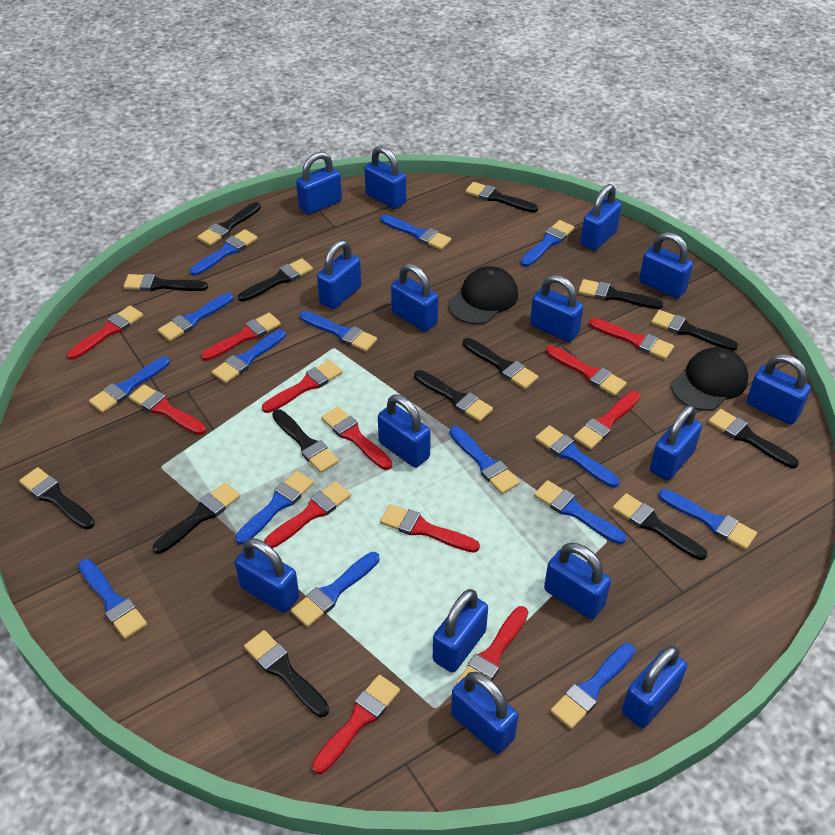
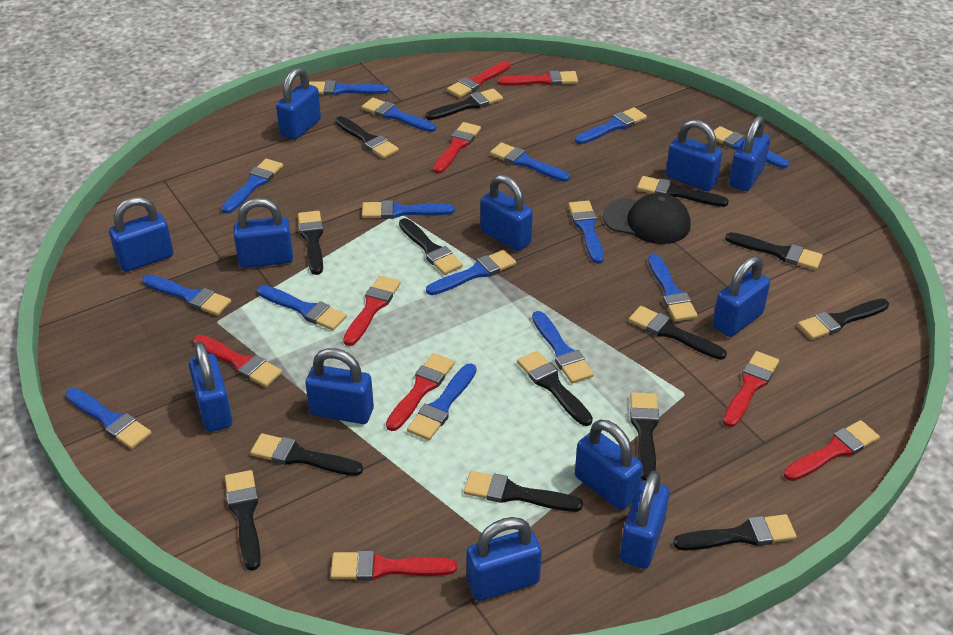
black cap: [448,266,518,324] [671,347,748,411] = 2 -> [603,193,691,244] = 1
blue padlock: [235,538,299,613] [296,152,342,215] [317,240,361,309] [364,146,406,209] [378,394,431,468] [391,263,438,332] [433,589,488,673] [451,672,518,754] [530,275,583,342] [544,543,611,619] [580,184,622,251] [622,646,687,728] [639,232,693,299] [650,405,702,481] [746,354,811,425] = 15 -> [109,197,174,272] [189,342,233,432] [233,198,293,268] [276,67,321,140] [305,348,374,424] [466,517,542,601] [480,174,533,251] [575,420,643,510] [620,471,670,569] [666,119,722,191] [713,256,770,337] [729,116,770,191] = 12
red brush: [67,306,143,360] [129,384,206,435] [201,313,281,361] [262,360,343,413] [264,481,351,548] [312,675,400,774] [321,407,392,470] [380,504,480,553] [456,606,528,685] [546,346,627,396] [573,391,641,450] [589,318,674,360] = 12 -> [193,335,282,387] [330,550,457,581] [343,276,401,346] [386,353,455,431] [433,122,481,174] [447,61,511,98] [497,70,578,86] [723,351,779,427] [784,420,880,481] = 9

